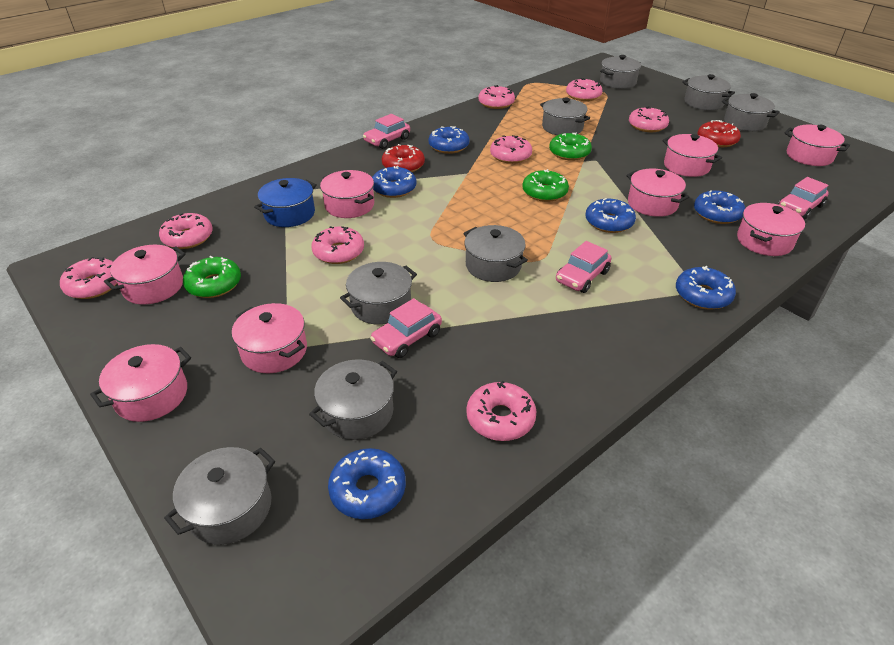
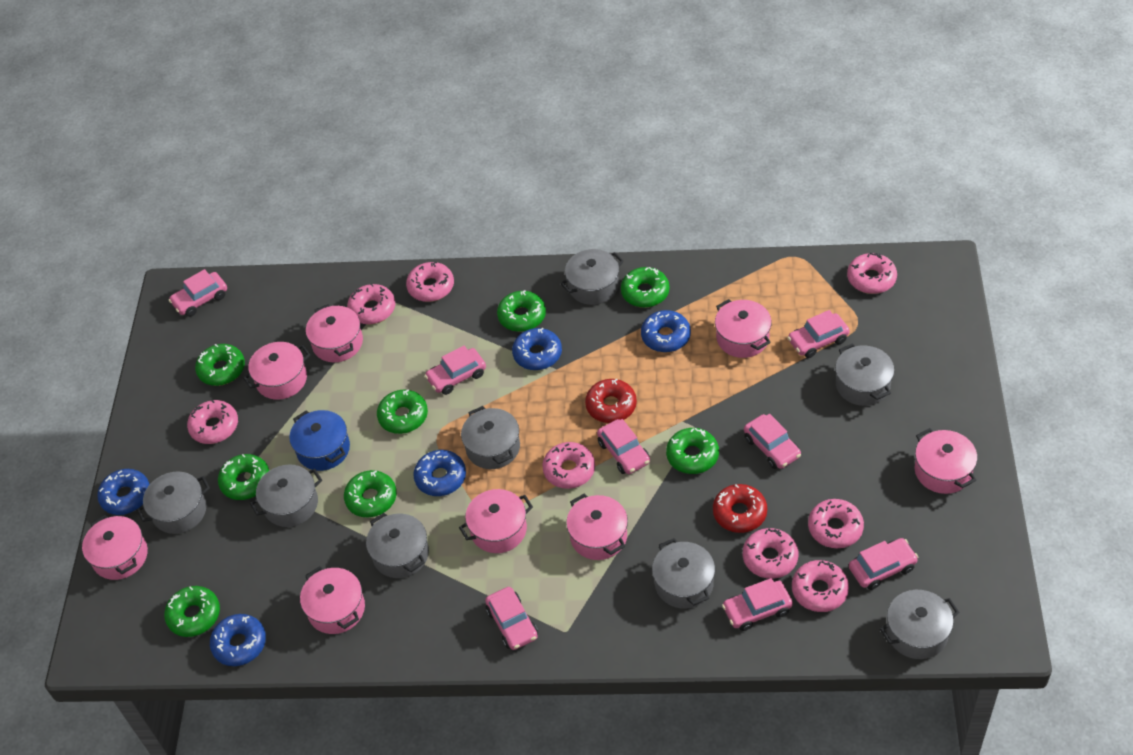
blue donut: [328,448,406,519] [372,166,416,198] [428,126,470,154] [586,198,636,233] [676,266,736,310] [694,190,745,224] = 6 -> [97,469,150,515] [210,614,266,666] [413,450,466,496] [512,328,562,370] [641,310,691,352] = 5
green donut: [183,256,241,298] [522,169,569,202] [549,132,592,161] = 3 -> [164,586,220,637] [195,344,245,386] [218,454,270,500] [344,470,397,518] [377,390,428,434] [497,290,546,332] [621,267,669,308] [666,428,719,474] = 8
pink car: [363,114,410,149] [370,298,442,358] [556,241,612,293] [778,177,829,220] = 4 -> [169,269,227,317] [425,346,486,395] [485,587,538,650] [597,419,650,474] [722,578,793,631] [744,414,801,469] [788,310,850,358] [849,538,918,590] = 8

